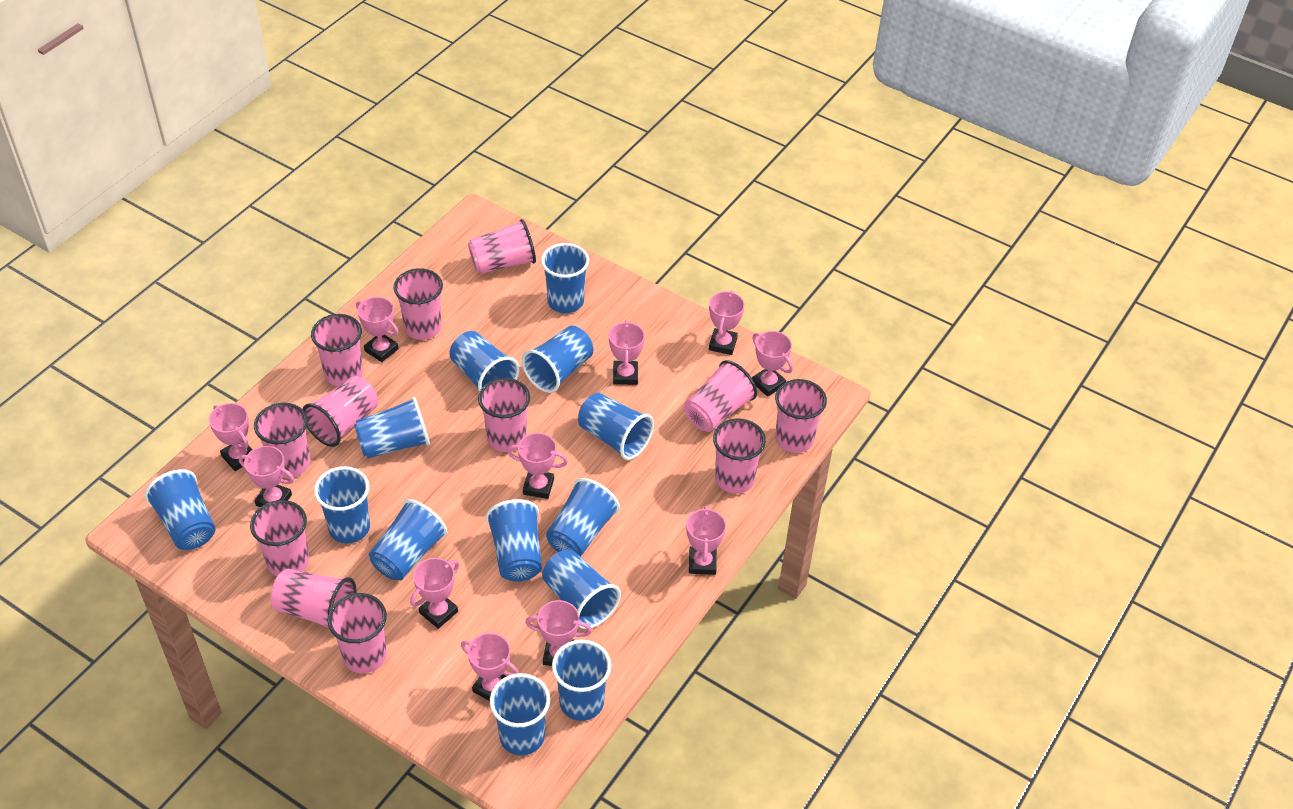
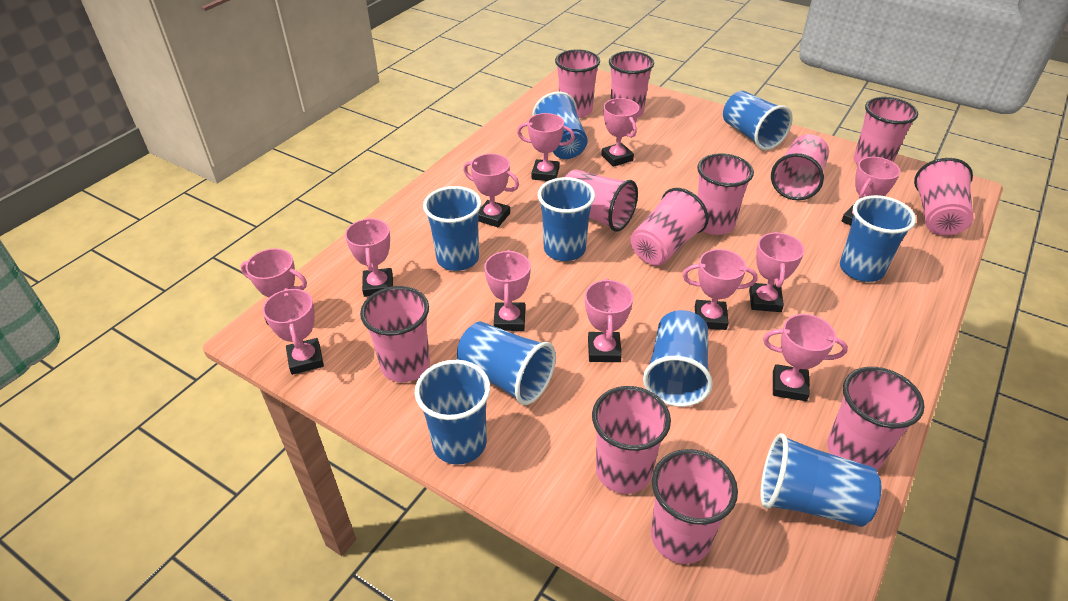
blue cup: [145,469,216,550] [314,466,370,543] [354,397,430,458] [369,499,448,580] [449,331,520,392] [486,499,542,581] [490,673,550,756] [522,326,593,393] [541,243,589,313] [542,549,621,629] [546,478,620,557] [552,640,611,721] [578,393,654,460] = 13 -> [415,360,490,465] [423,186,482,271] [457,322,556,405] [533,91,588,159] [538,177,595,261] [643,310,713,407] [723,91,792,150] [760,433,881,527] [840,195,916,282] = 9
pink trophy: [209,403,253,471] [239,446,294,507] [356,297,399,362] [410,558,459,629] [461,633,519,701] [507,433,568,499] [525,600,592,666] [609,320,645,385] [686,506,726,575] [709,290,745,355] [752,331,793,397] = 11 -> [240,248,307,325] [263,288,324,375] [345,218,393,297] [463,154,519,227] [484,250,531,331] [517,113,575,181] [585,278,633,362] [601,98,639,167] [682,249,758,330] [749,232,804,312] [763,314,848,401] [841,157,900,226] = 12

